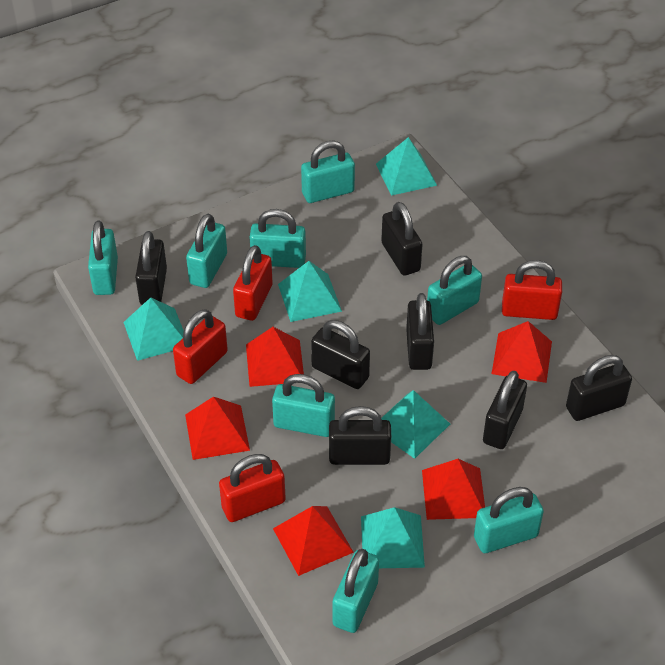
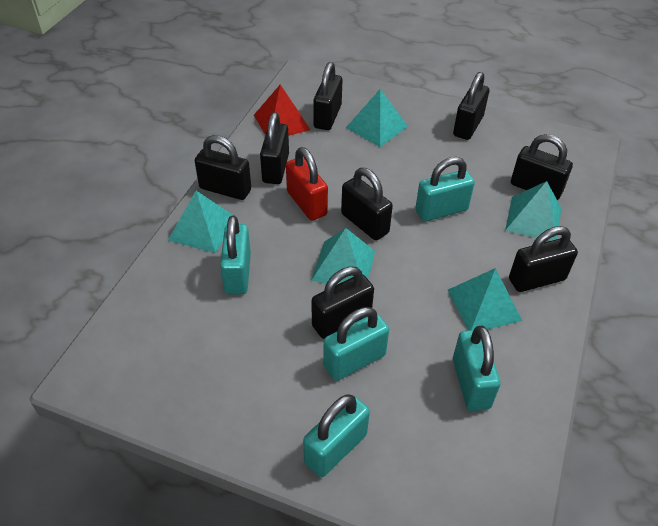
black padlock: [135,231,167,305] [311,320,370,389] [329,406,391,465] [381,202,423,276] [406,293,434,370] [483,371,527,449] [566,355,632,421] = 7 -> [195,135,251,200] [260,112,289,184] [312,266,374,339] [314,62,342,130] [341,168,393,240] [453,72,489,140] [509,226,578,292] [511,134,573,200] = 8
red padlock: [173,309,228,384] [219,454,286,522] [233,245,273,321] [502,260,562,320] = 4 -> [286,147,328,221] = 1
red pyramid: [185,397,250,460] [246,327,304,387] [273,506,354,576] [422,459,485,520] [492,321,552,383] = 5 -> [254,84,311,136] = 1
turquoise padlock: [88,221,118,295] [186,214,227,288] [250,209,306,268] [272,374,335,437] [301,141,355,203] [333,549,379,633] [427,256,482,325] [474,487,544,553] = 8 -> [220,215,251,294] [303,394,370,477] [323,307,389,381] [416,157,475,221] [453,326,501,411] = 5

